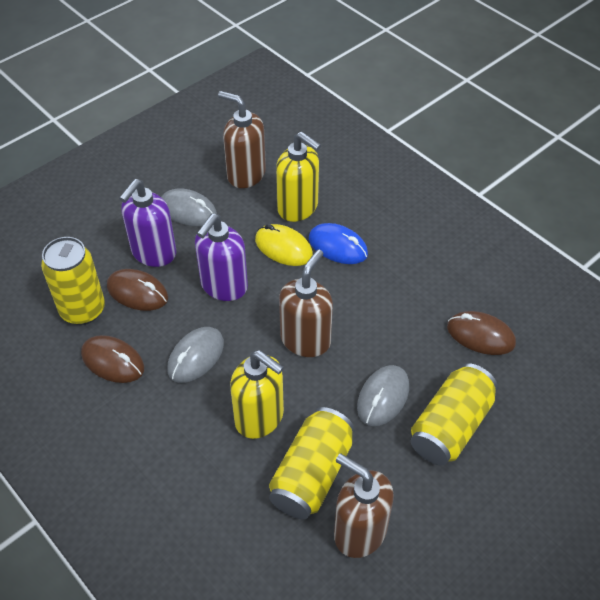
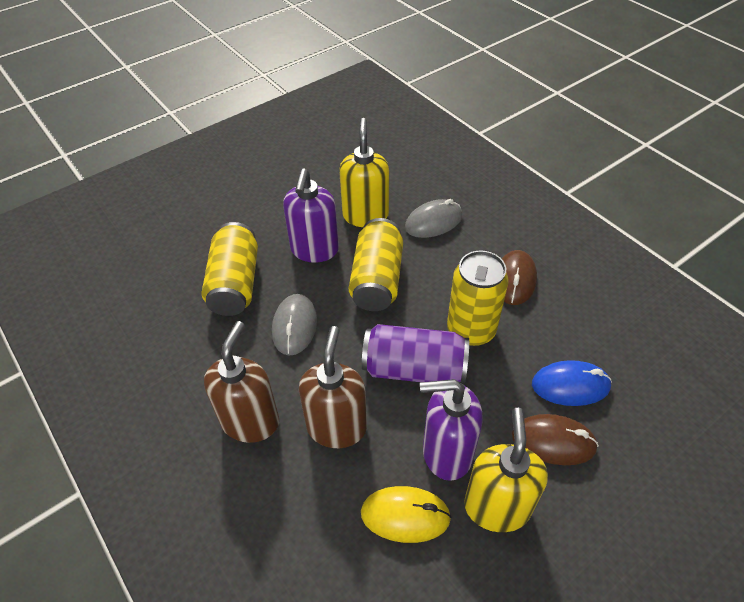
brown mouse: [81,335,144,383] [107,269,168,311] [447,311,516,355] = 3 -> [502,250,537,305] [512,414,599,465] = 2
brown soap dispenser: [218,91,266,188] [279,250,333,357] [334,454,394,558] = 3 -> [204,321,279,443] [299,326,367,448] = 2
grey mouse: [161,188,217,226] [167,327,224,383] [357,365,409,426] = 3 -> [272,294,317,356] [405,199,462,238] = 2
purple can: none = 0 -> [362,324,469,383] = 1

